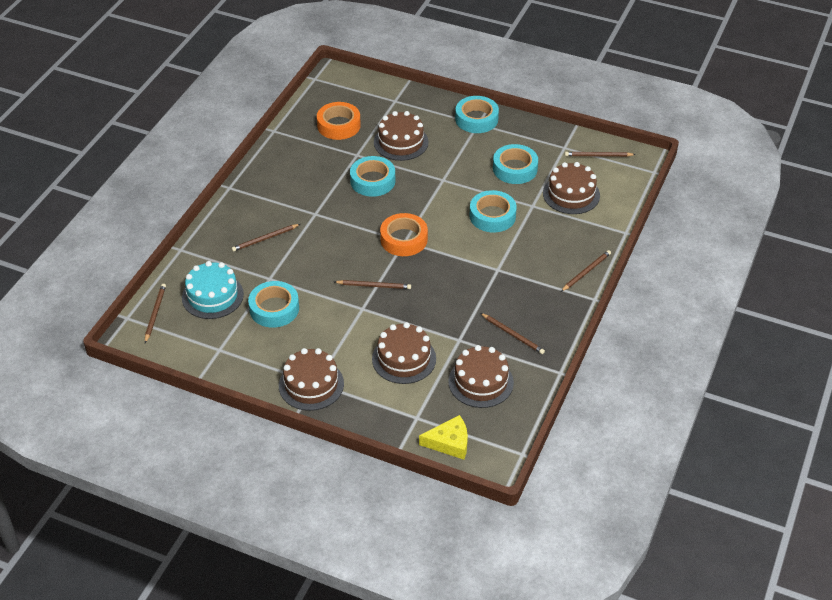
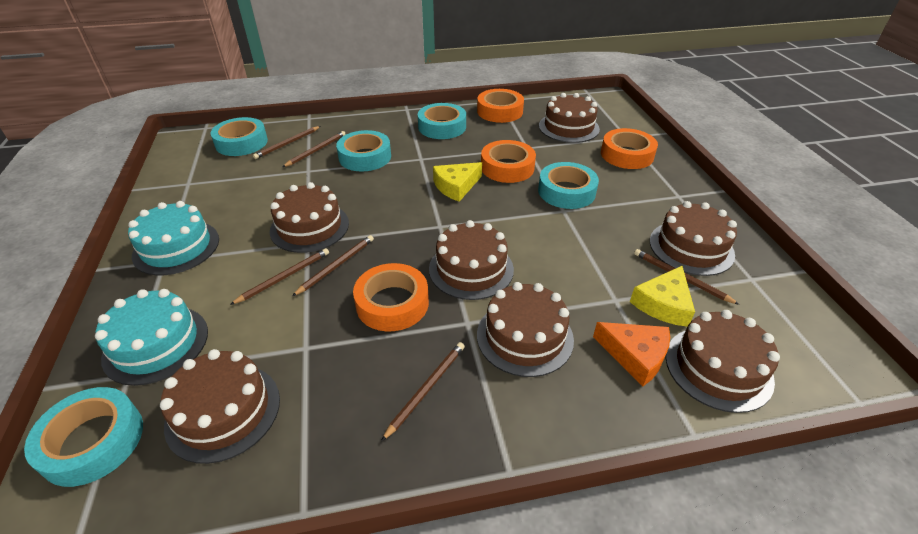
brown cake: [279,348,344,411] [372,322,436,384] [374,111,429,161] [448,345,514,408] [543,162,600,214] = 5 -> [160,349,280,464] [270,182,349,253] [429,220,514,300] [477,282,574,377] [539,93,600,143] [650,201,737,276] [666,310,780,413] = 7
orange cheese: none = 0 -> [593,322,670,387] = 1
orange tape: [317,102,361,140] [380,213,428,256] = 2 -> [353,263,429,331] [477,89,524,123] [481,140,536,183] [601,128,658,169] = 4
turquoise cake: [182,261,244,319] = 1 -> [95,289,208,386] [128,201,219,275] = 2
yellow cheese: [419,415,468,460] = 1 -> [433,162,482,202] [630,266,695,327] = 2

